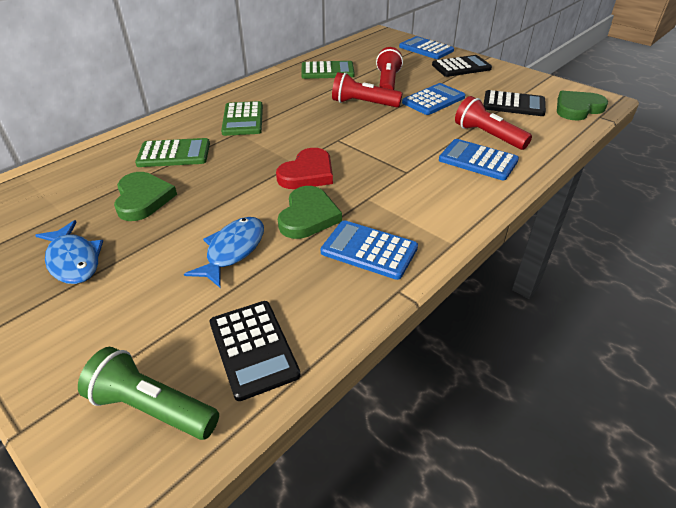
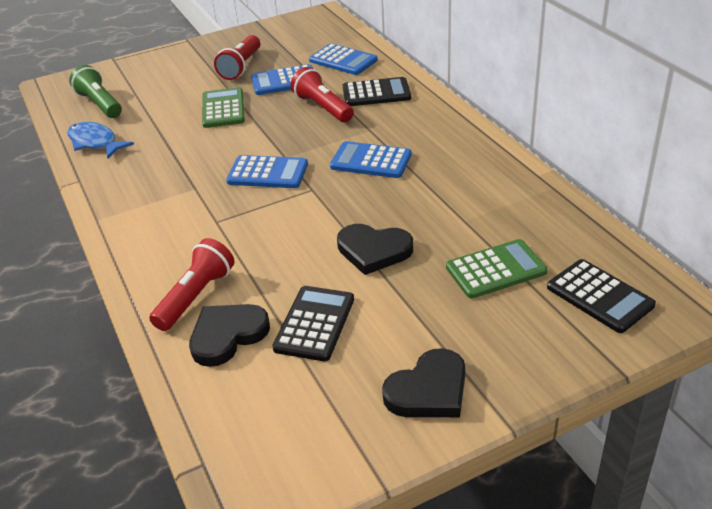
black heart: none = 0 -> [189,304,270,367] [337,224,413,275] [382,348,466,417] = 3
blue fish: [35,220,103,284] [184,217,264,288] = 2 -> [67,122,134,159] = 1
green calculator: [135,138,210,167] [221,101,263,136] [301,61,355,79] = 3 -> [202,87,245,128] [446,239,548,298] = 2
green heart: [114,172,177,221] [278,186,342,239] [557,91,608,121] = 3 -> none = 0
red heart: [276,148,333,189] = 1 -> none = 0

